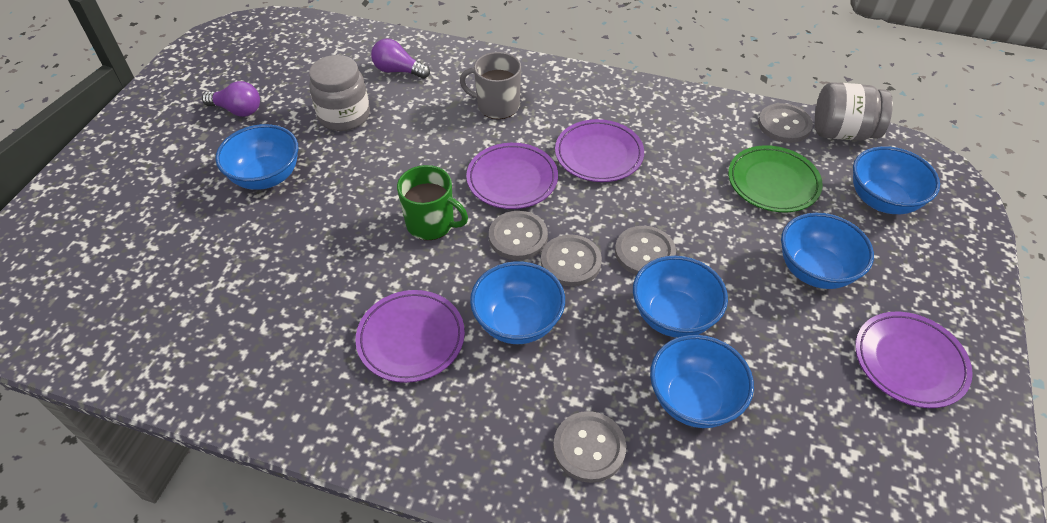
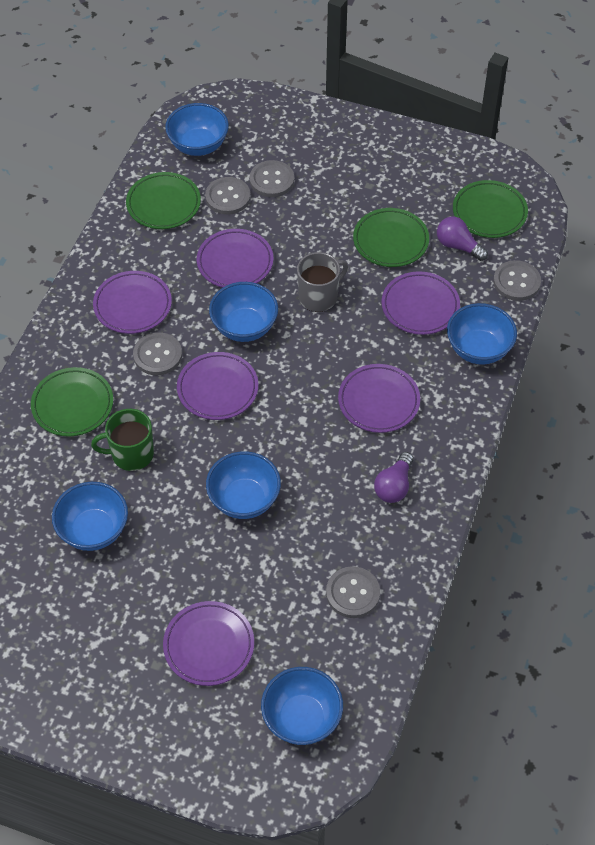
green plate: [728,145,823,212] = 1 -> [31,367,113,437] [126,172,201,229] [353,208,429,267] [453,180,528,238] = 4
grey jar: [309,55,370,131] [815,82,893,141] = 2 -> none = 0
purple plate: [355,290,465,383] [466,143,558,209] [555,119,644,182] [855,312,973,408] = 4 -> [93,271,172,334] [163,601,254,686] [177,352,258,420] [197,229,273,288] [338,364,420,433] [382,271,460,335] = 6

